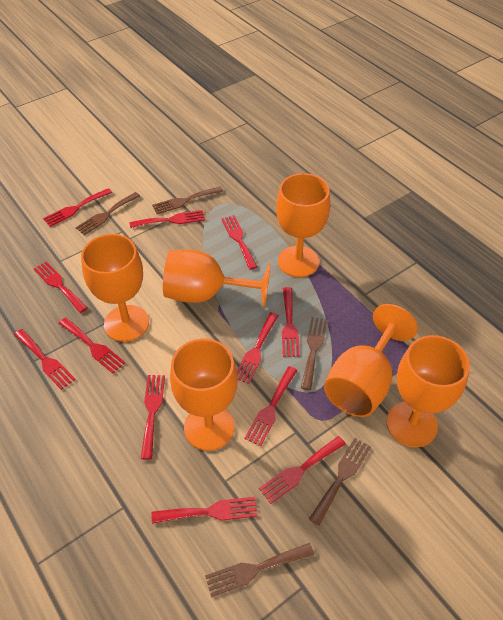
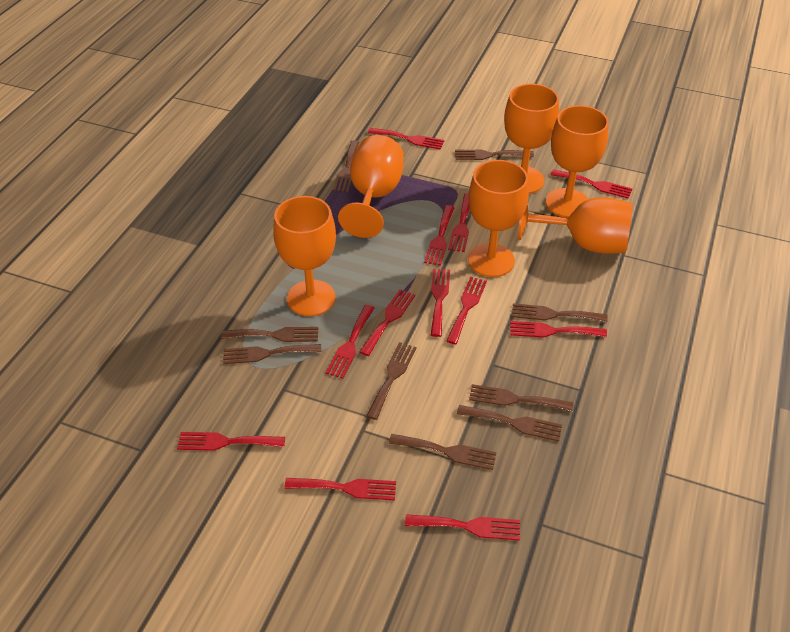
brown fork: [75,192,140,235] [152,186,223,214] [205,543,314,597] [301,317,327,390] [309,438,371,526] = 5 -> [221,327,318,342] [223,344,321,364] [333,140,360,192] [366,342,416,420] [389,434,497,470] [455,150,534,160] [457,405,562,441] [469,384,573,412] [512,303,608,322] = 9

